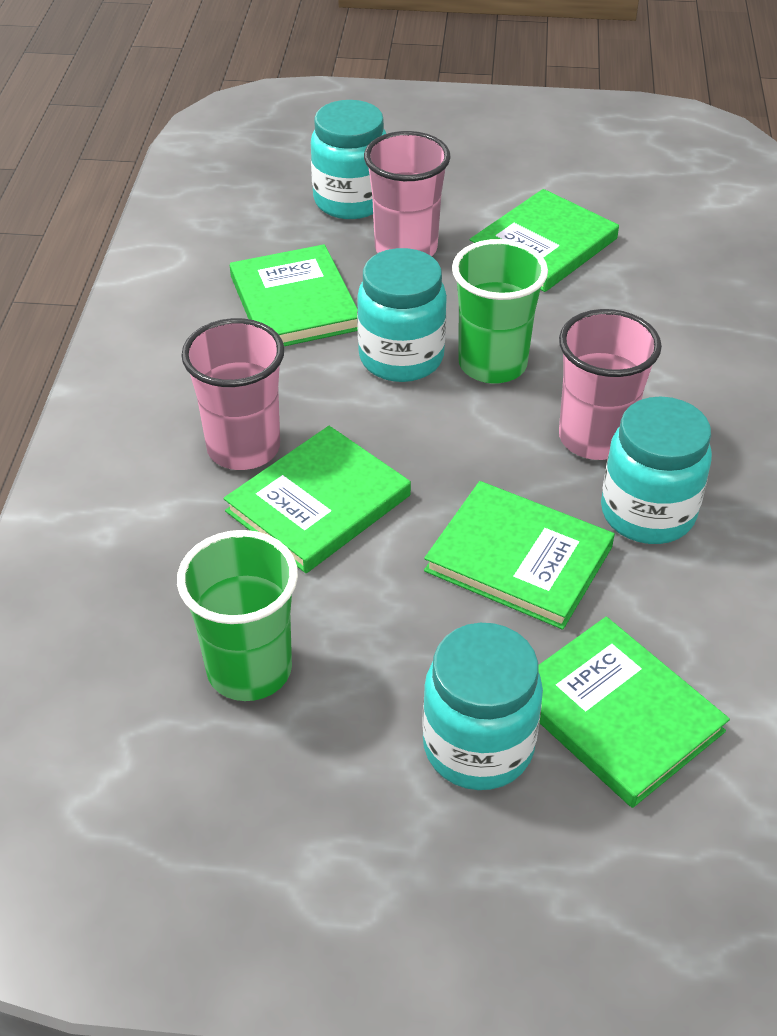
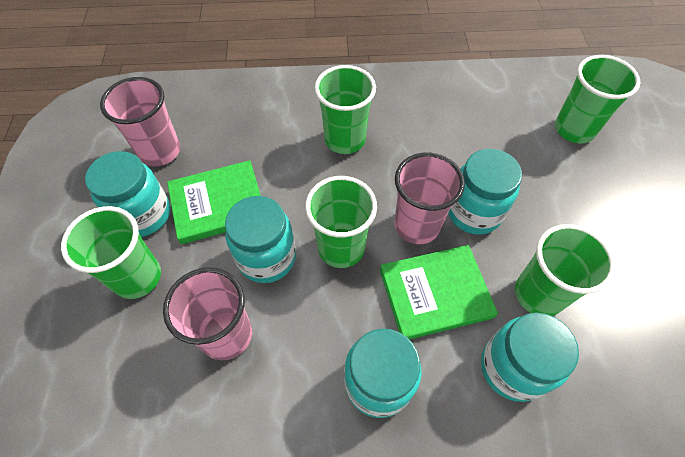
green book: [224,426,411,573] [230,244,358,346] [424,481,615,630] [470,189,619,292] [538,617,730,808] = 5 -> [167,160,261,244] [380,245,498,340] = 2
green cup: [177,530,298,701] [452,239,548,384] = 2 -> [61,206,161,299] [305,176,377,268] [315,65,376,154] [515,224,616,316] [555,55,640,143] = 5
turquoise jar: [311,100,386,219] [357,248,447,382] [422,623,543,790] [601,396,712,544] = 4 -> [85,151,170,237] [225,196,296,283] [344,329,422,418] [448,149,522,235] [481,313,579,402] = 5

